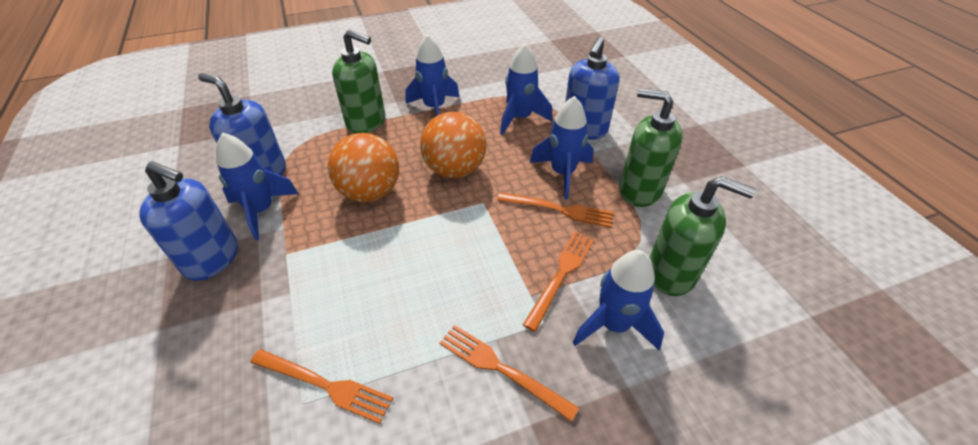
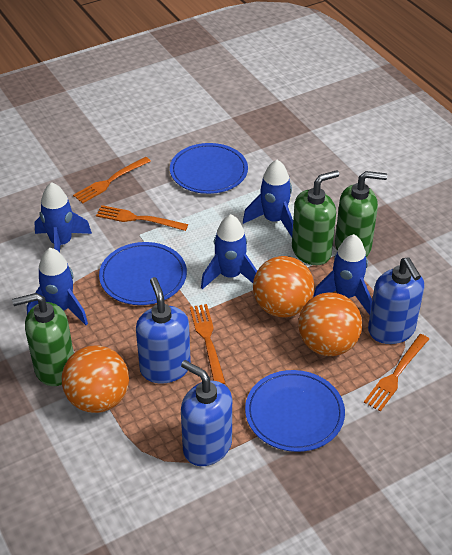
blue plate: none = 0 -> [99,242,187,305] [170,143,248,194] [245,370,345,452] = 3
orange ball: [328,133,399,202] [420,112,486,178] = 2 -> [62,345,129,413] [253,256,314,317] [298,292,362,356] = 3

